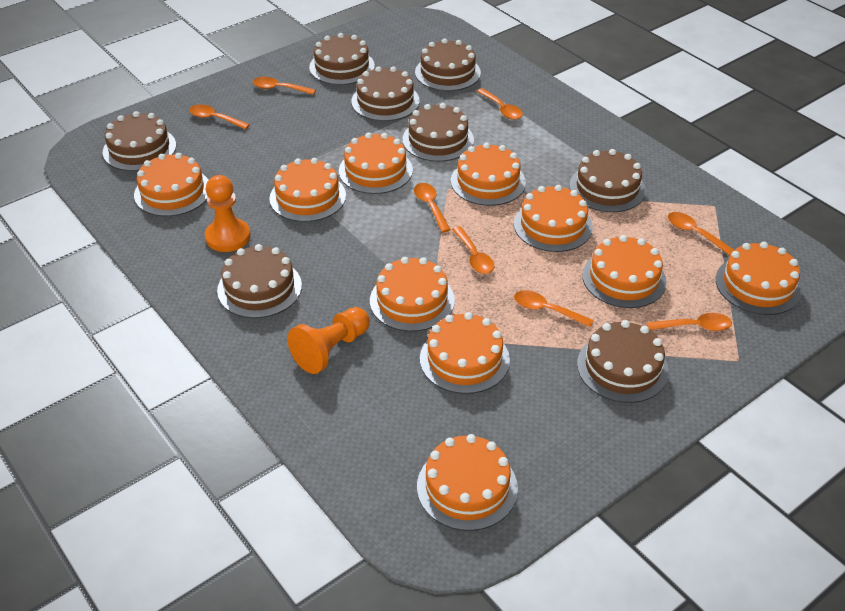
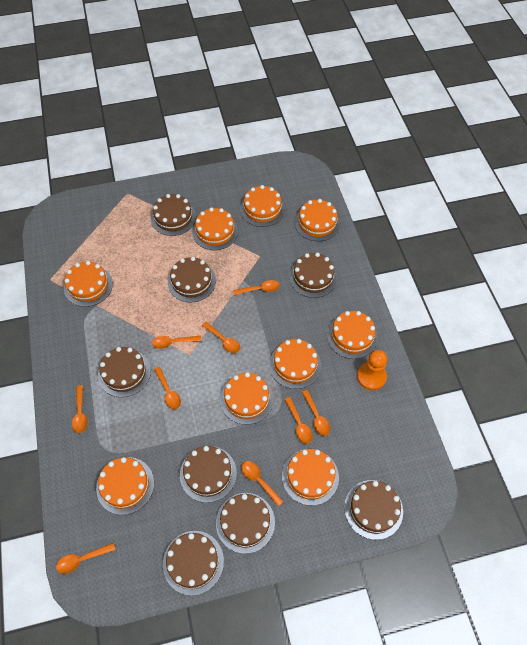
orange cake: [134,153,208,216] [269,158,346,222] [339,133,413,194] [370,257,455,332] [417,434,518,531] [420,312,510,394] [451,143,526,206] [514,185,593,252] [582,235,667,308] [716,242,802,315] = 10 -> [64,261,113,307] [96,457,154,515] [192,207,238,250] [220,372,273,425] [240,185,285,227] [269,339,321,389] [282,449,339,506] [295,199,340,241] [327,311,378,359] = 9
orange pawn: [205,175,251,252] [287,307,370,374] = 2 -> [357,350,387,390] = 1
orange spoon: [189,104,250,129] [253,77,316,95] [414,183,451,233] [452,226,495,274] [476,88,523,120] [514,290,594,327] [646,313,732,331] [668,212,734,256] = 8 -> [56,543,115,574] [72,385,88,433] [152,336,201,349] [154,367,181,409] [202,322,240,353] [233,280,280,295] [241,461,284,506] [284,397,313,444] [302,390,330,436] = 9

